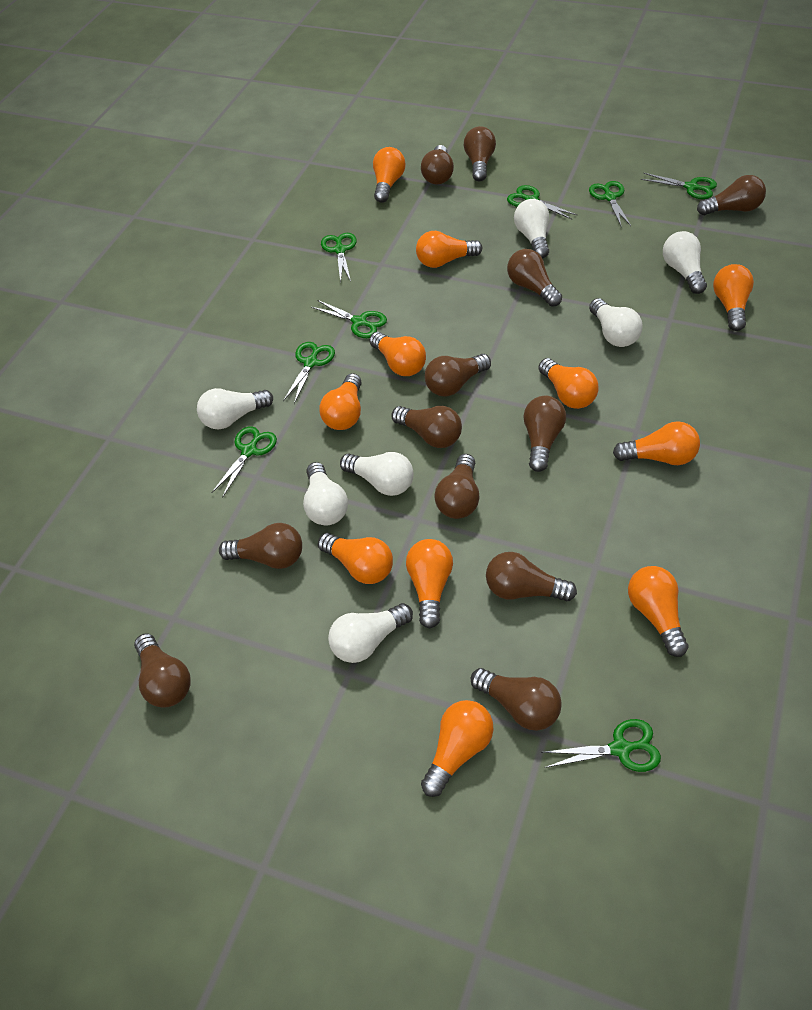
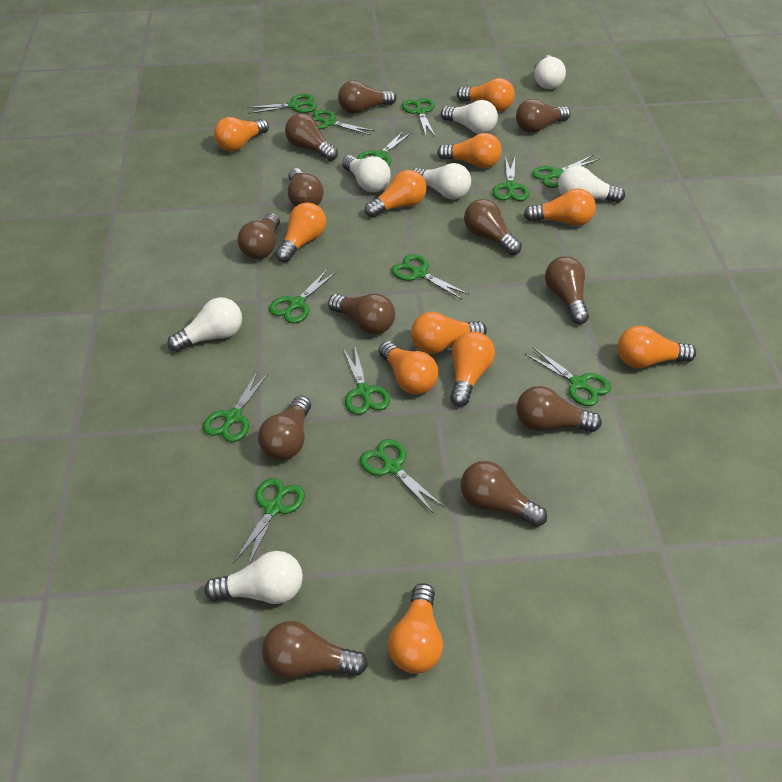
green scissors: [212,426,277,498] [283,342,335,404] [311,300,387,338] [321,233,357,283] [507,185,578,219] [541,719,661,772] [589,181,631,226] [641,173,717,199] = 8 -> [203,371,269,442] [234,478,305,565] [247,94,317,114] [269,269,337,324] [312,110,375,135] [343,347,390,415] [357,131,411,166] [360,439,444,513] [391,254,469,299] [402,98,435,136] [492,156,529,201] [525,347,611,406] [532,155,600,188] = 13

